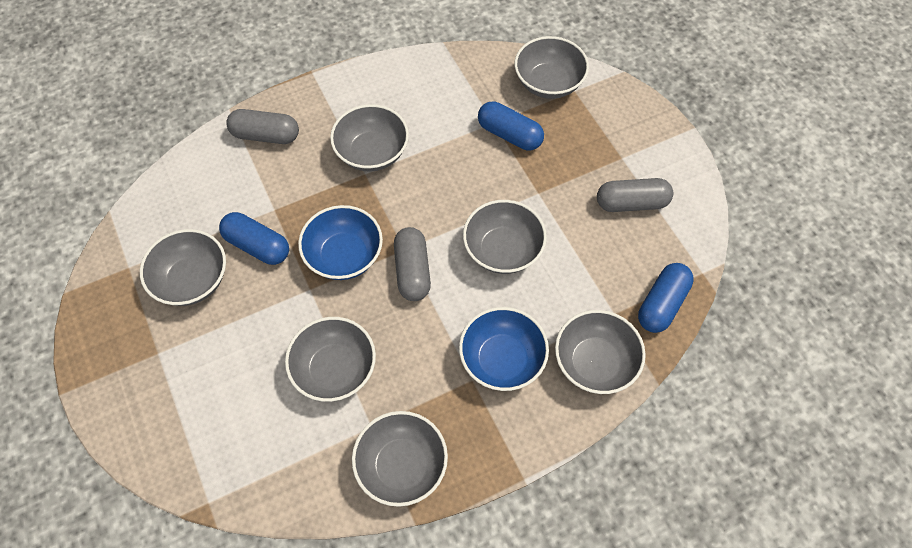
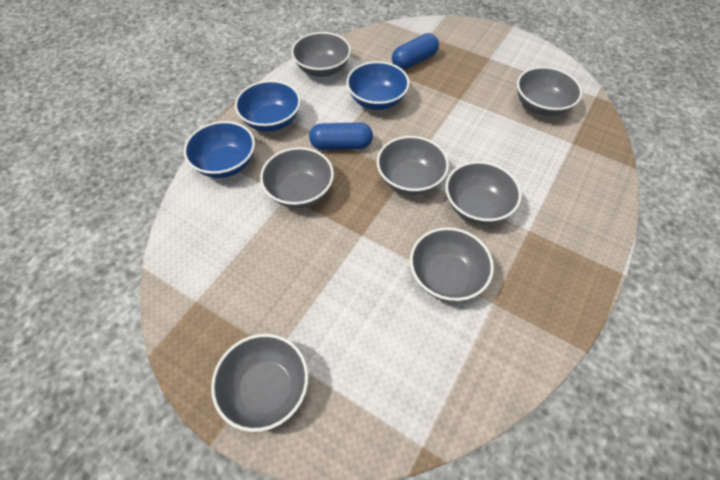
blue bowl: [298,205,383,280] [459,307,549,391] = 2 -> [184,121,255,178] [235,80,301,132] [346,61,410,110] = 3
blue capsule: [219,212,289,265] [478,102,544,150] [638,263,694,333] = 3 -> [309,122,373,150] [392,33,439,70] = 2
grey capsule: [226,109,299,144] [394,227,431,301] [597,178,673,212] = 3 -> none = 0

